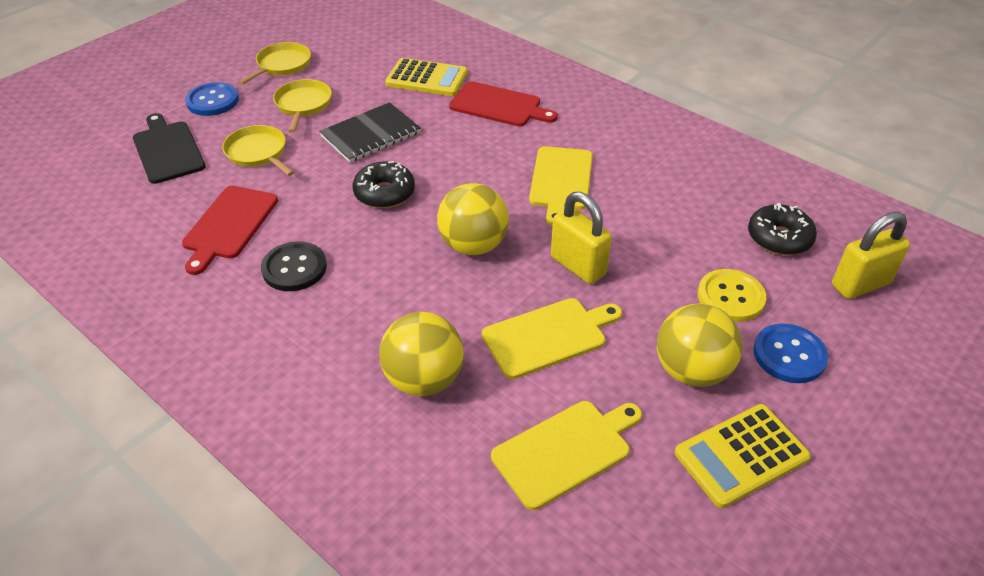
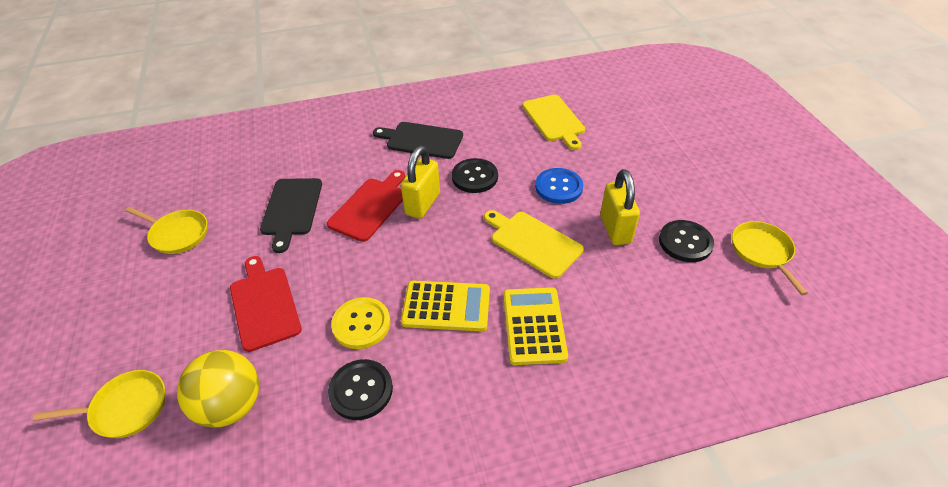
black button: [261,241,327,291] = 1 -> [328,359,393,420] [452,158,498,193] [659,220,714,262] = 3
black cutting board: [133,113,206,184] = 1 -> [260,178,322,253] [373,122,463,159] = 2
black donut: [352,161,415,208] [748,203,817,255] = 2 -> none = 0
black notebook: [319,102,421,163] = 1 -> none = 0
blue button: [185,82,239,116] [753,324,828,383] = 2 -> [535,168,583,204] = 1
yellow ball: [379,312,464,396] [437,183,509,255] [657,303,743,387] = 3 -> [177,350,259,428] = 1
yellow cutting board: [482,298,622,379] [491,401,642,510] [529,146,593,226] = 3 -> [484,210,584,279] [522,95,585,150] = 2

